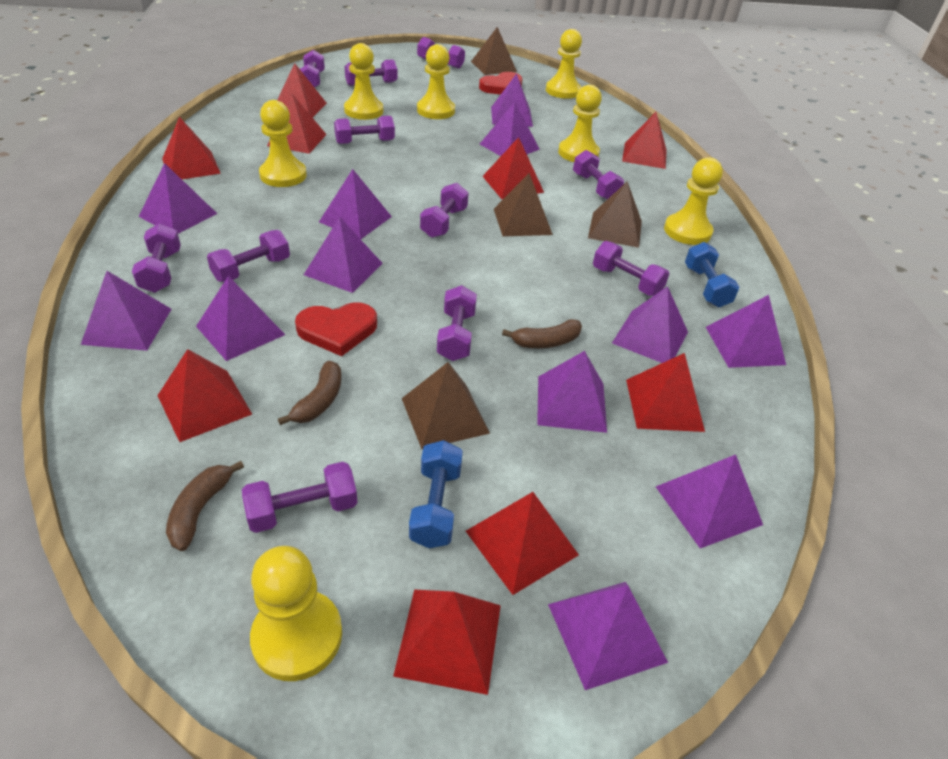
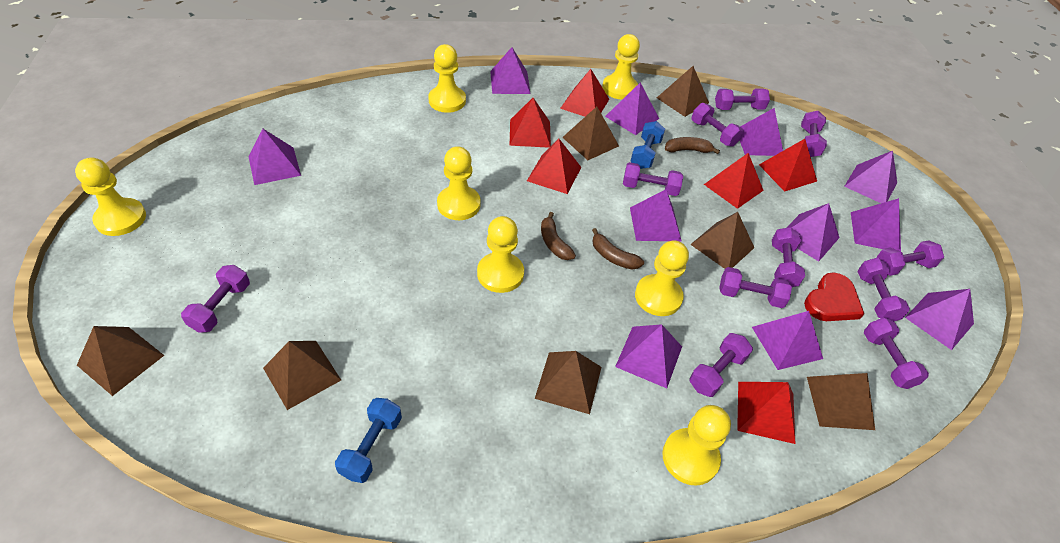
brown pyramid: [402,362,490,449] [471,27,517,75] [494,173,553,236] [588,181,642,248] = 4 -> [77,326,164,396] [263,341,341,410] [535,351,601,414] [562,107,619,160] [657,66,709,117] [690,212,755,269] [807,373,875,430] = 7
purple pyramid: [81,271,172,351] [139,163,217,234] [196,276,285,361] [304,217,383,293] [319,169,392,239] [480,102,540,156] [491,73,533,127] [537,351,607,433] [548,582,668,690] [612,286,688,363] [656,454,763,548] [706,295,786,368] = 12 -> [248,129,301,185] [490,47,531,94] [605,83,659,135] [615,324,682,388] [630,189,681,241] [740,108,783,156] [752,311,823,370] [787,203,840,261] [844,151,897,203] [851,198,901,251] [905,289,974,350] = 11
red heart: [295,302,377,356] [479,72,522,94] = 2 -> [804,272,864,321] = 1
red pyramid: [157,349,252,442] [162,116,221,179] [267,93,327,154] [277,63,327,118] [393,590,501,695] [466,492,579,595] [482,137,544,199] [622,112,667,169] [626,353,705,432] = 9 -> [510,98,551,148] [527,139,581,194] [560,69,609,117] [704,153,764,209] [737,382,795,444] [759,139,817,192] = 6

